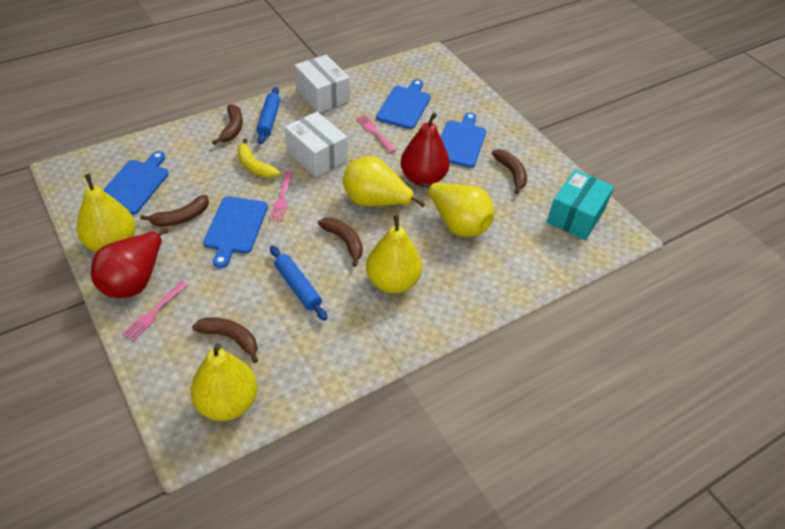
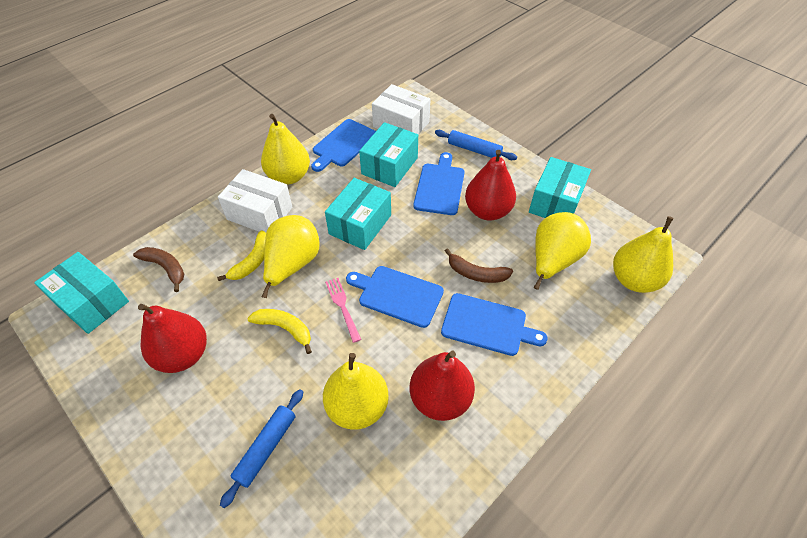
brown banana: [140,195,209,227] [192,317,258,363] [212,104,243,145] [318,218,363,267] [492,149,527,194] = 5 -> [133,247,184,292] [445,248,513,283] = 2
pink fork: [122,281,188,341] [269,171,293,221] [356,115,396,153] = 3 -> [325,278,361,343] = 1
red pear: [91,228,169,298] [401,112,450,186] = 2 -> [138,304,207,373] [410,351,475,421] [465,150,516,221] = 3
turquoise box: [547,169,614,240] = 1 -> [34,252,129,334] [325,178,391,250] [359,122,418,187] [529,157,591,218] = 4
yellow banana: [238,139,280,178] = 1 -> [217,230,266,281] [247,309,312,354] = 2

